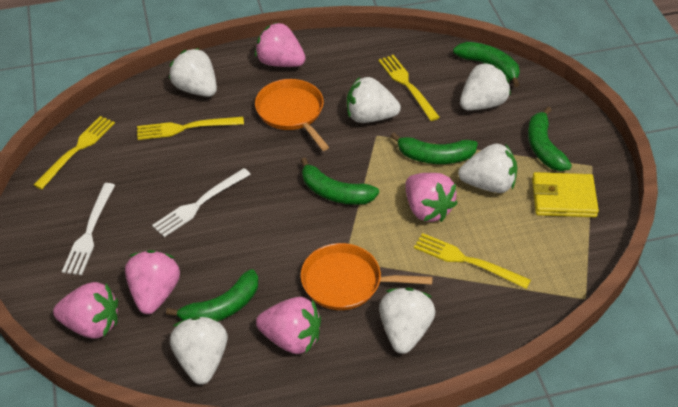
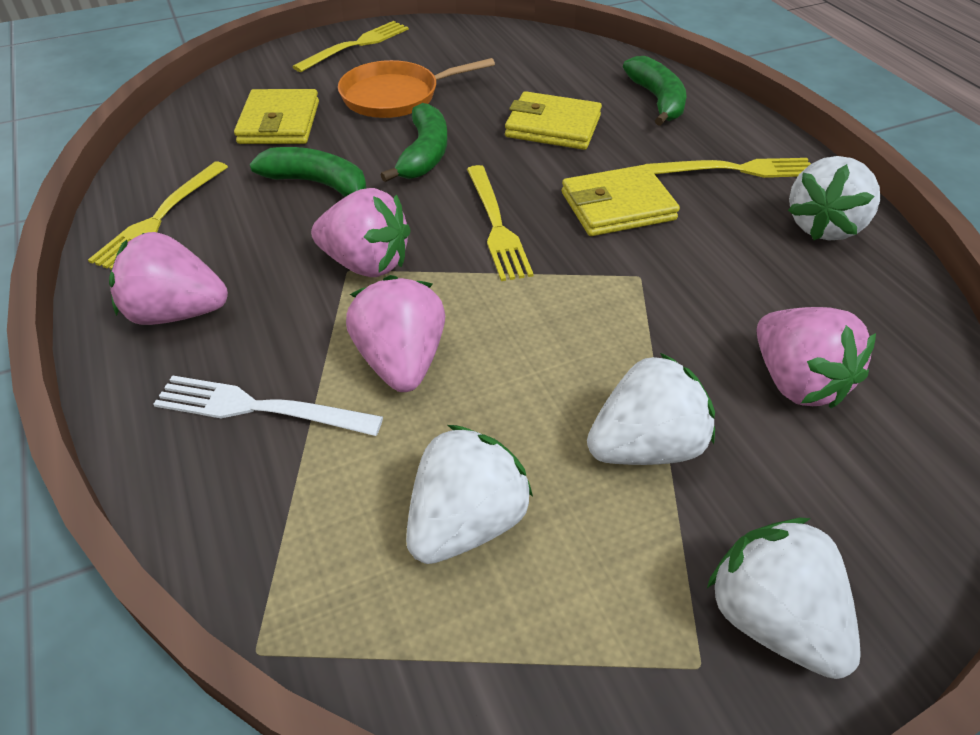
green banana: [166,269,258,321] [300,157,379,205] [391,133,478,164] [453,42,520,87] [528,107,572,171] = 5 -> [250,147,366,197] [381,103,448,182] [623,56,687,126] = 3
orange pan: [255,79,329,151] [301,243,433,310] = 2 -> [338,58,495,118] = 1
pink strawberry: [53,282,118,339] [125,250,180,314] [255,22,306,67] [256,297,321,354] [405,173,458,222] = 5 -> [109,232,228,325] [311,188,411,277] [346,275,445,392] [757,307,876,408] = 4
white fork: [62,183,115,275] [152,168,251,237] = 2 -> [153,375,383,436] = 1
white strawberry: [169,48,217,97] [170,317,228,385] [347,77,401,123] [379,288,436,354] [458,143,517,193] [460,62,511,111] = 6 -> [406,425,533,564] [587,353,715,465] [707,518,861,679] [788,156,880,241] = 4
yellow wallet: [532,172,599,217] = 1 -> [234,89,319,144] [505,91,602,150] [562,165,680,236] = 3

